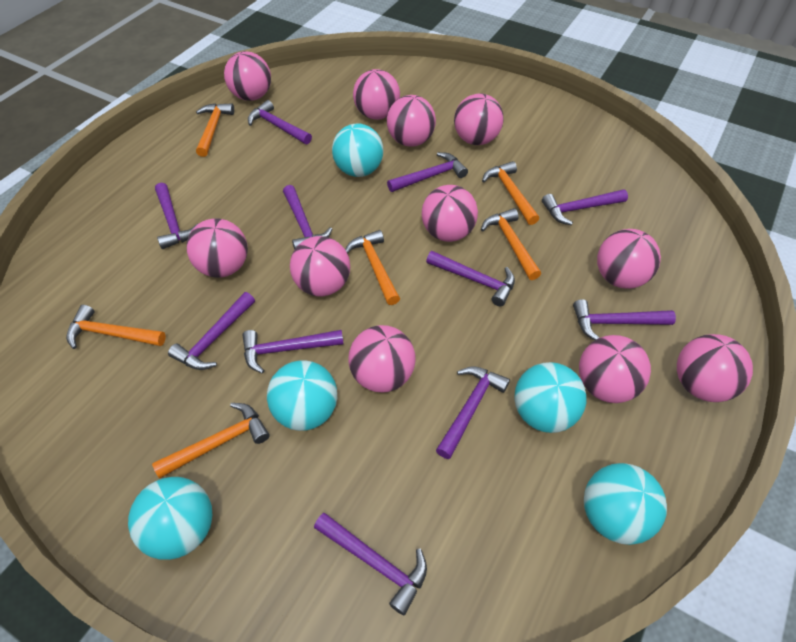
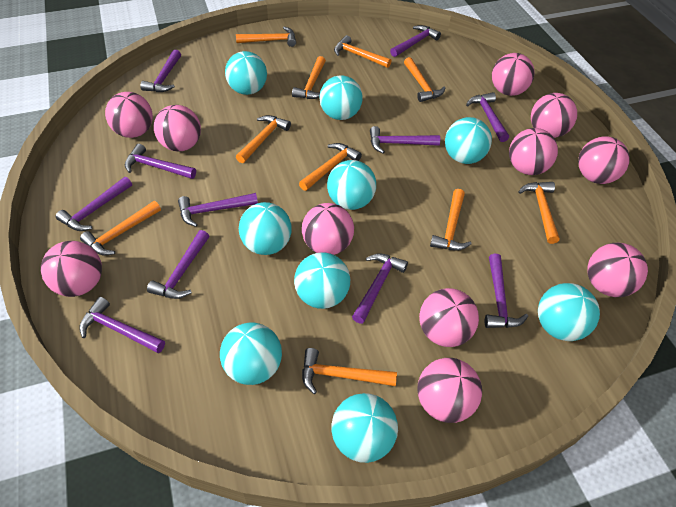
orange hammer: [66,305,166,349] [152,403,270,478] [196,103,234,157] [345,230,400,305] [481,208,541,280] [482,161,539,225] = 6 -> [80,201,161,256] [236,27,296,47] [236,115,291,163] [292,56,326,99] [299,143,362,191] [302,348,397,394] [334,35,391,68] [404,57,445,102] [430,189,472,251] [519,182,559,244] = 10
turquoise ball: [128,477,212,560] [267,360,337,431] [332,123,384,177] [514,362,587,433] [584,463,667,545] = 5 -> [220,322,282,385] [225,51,267,95] [239,202,292,255] [294,252,350,309] [319,75,363,120] [327,160,376,210] [331,393,398,463] [445,117,492,164] [538,283,600,341] = 9

